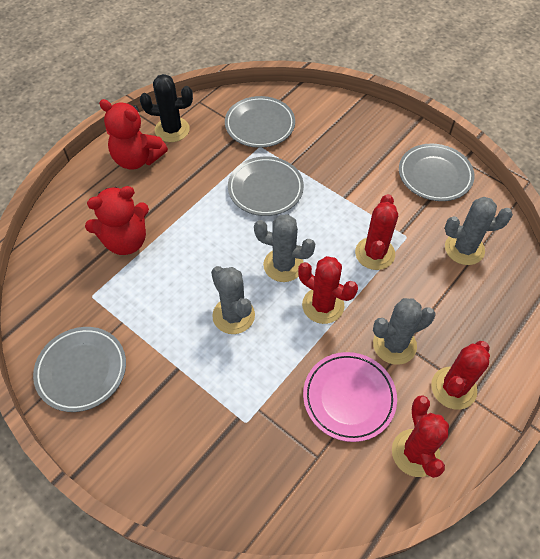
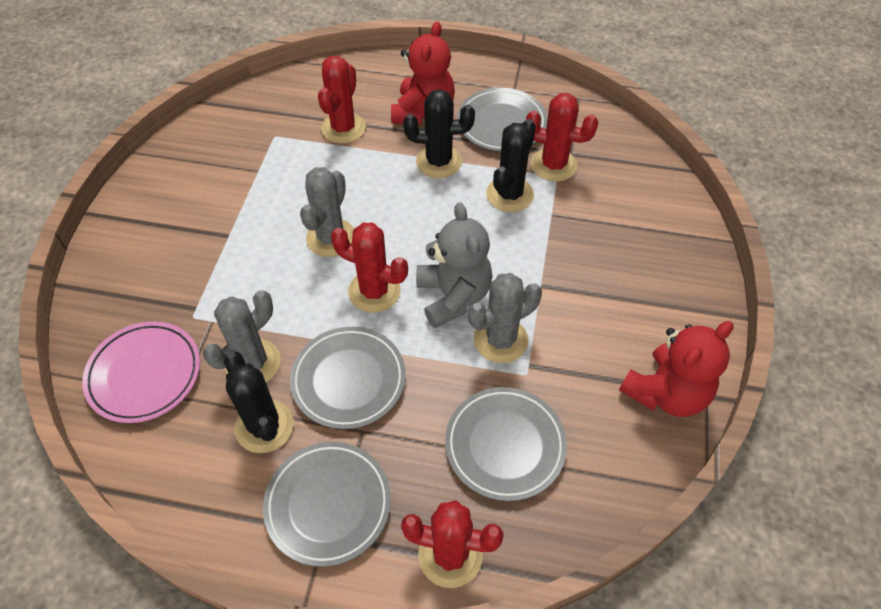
black cactus: [140,74,193,142] = 1 -> [224,351,294,453] [403,89,475,178] [486,119,536,212] = 3
grey cactus: [211,266,255,334] [254,214,315,282] [373,298,436,365] [445,197,513,265] = 4 -> [203,290,281,382] [300,167,354,257] [468,273,542,363] = 3
grey teddy bear: none = 0 -> [416,203,492,328] = 1

